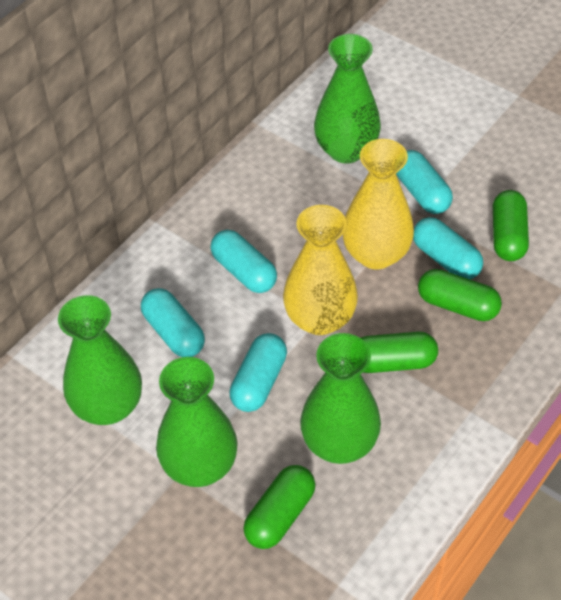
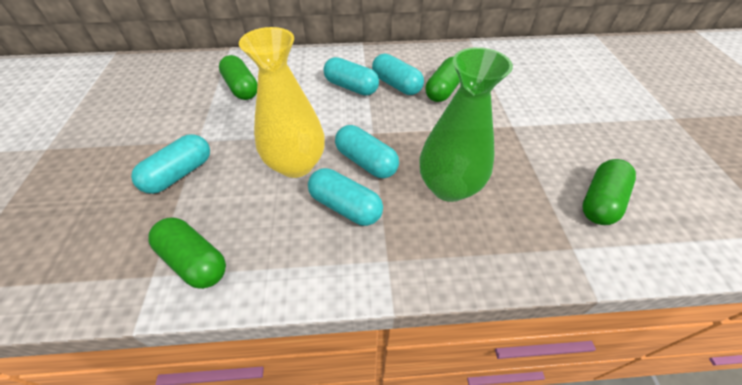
green vase: [58,295,142,425] [156,357,238,487] [300,333,381,464] [314,34,381,163] = 4 -> [419,47,513,202] = 1
yellow vase: [283,205,358,335] [343,139,414,270] = 2 -> [239,27,325,178] = 1

